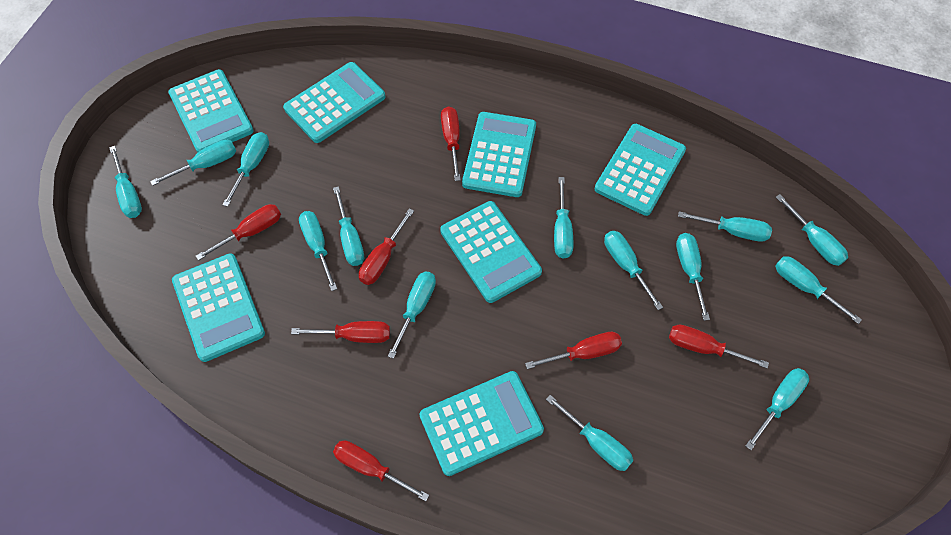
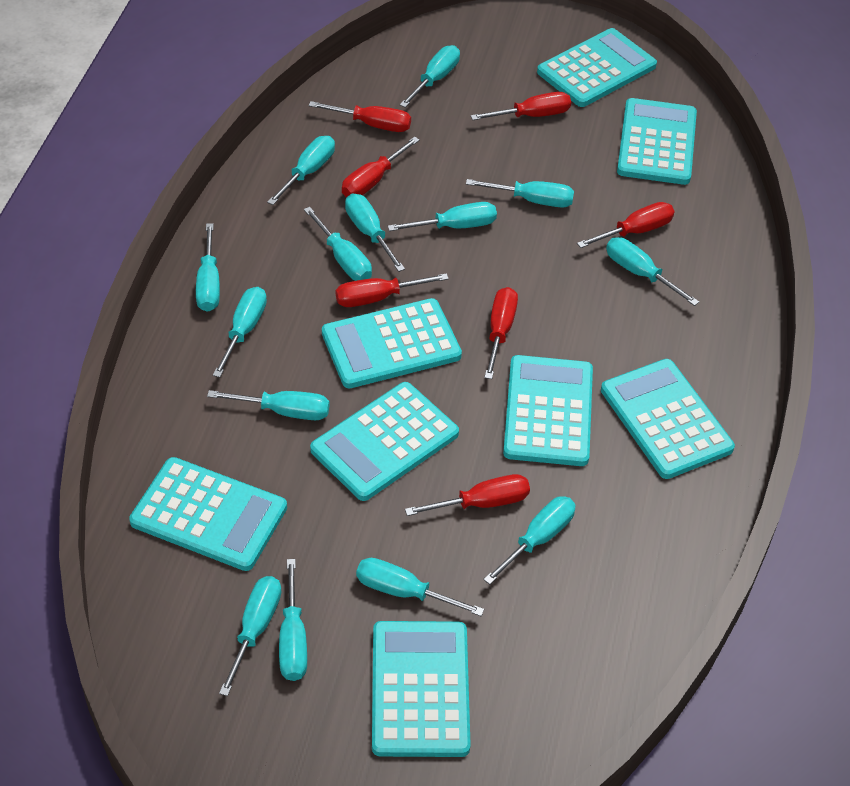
turquoise calculator: [168,69,254,153] [172,253,265,362] [283,62,385,143] [419,371,544,476] [440,201,542,303] [462,112,536,197] [594,124,686,216] = 7 -> [129,457,287,571] [310,382,459,501] [322,298,462,388] [372,621,471,757] [503,355,593,466] [537,28,657,107] [601,359,735,479] [617,98,697,185] = 8

